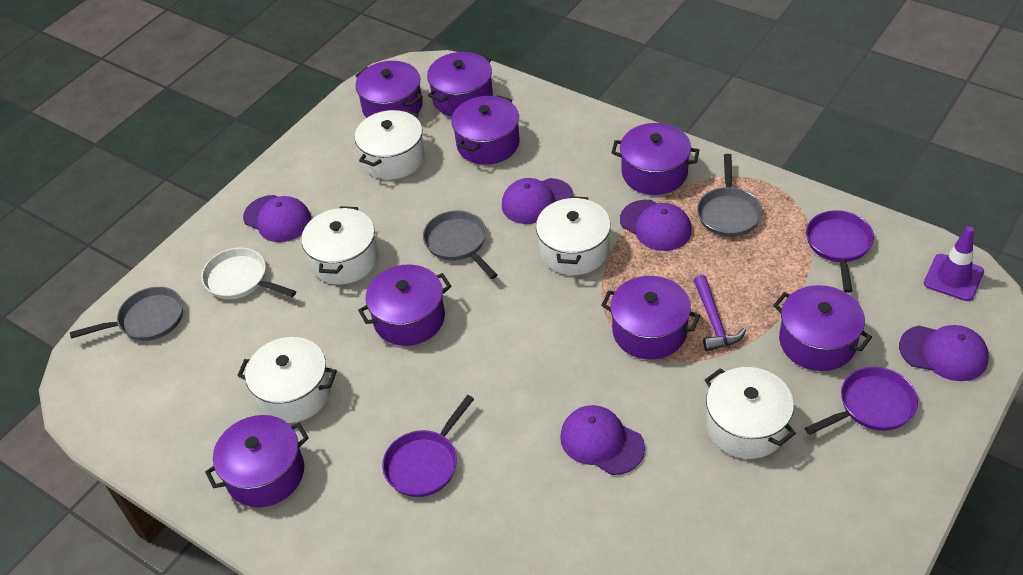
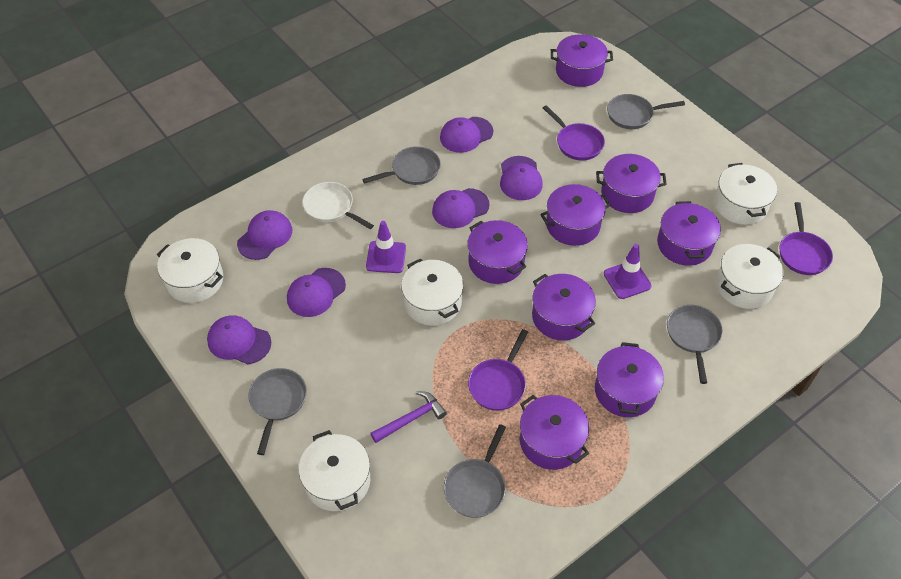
grey pan: [70,287,183,341] [423,210,498,279] [697,154,762,237] = 3 -> [248,368,307,455] [362,146,441,185] [444,424,506,518] [607,94,685,129] [667,305,723,384] = 5
purple cap: [243,195,311,242] [502,178,574,224] [560,405,645,475] [620,200,692,251] [899,325,989,381] = 5 -> [207,315,271,364] [237,210,292,260] [287,268,346,317] [432,188,490,228] [440,117,493,153] [500,156,543,200] = 6
purple traffic cone: [924,226,984,301] = 1 -> [366,221,406,273] [604,244,652,299] = 2

